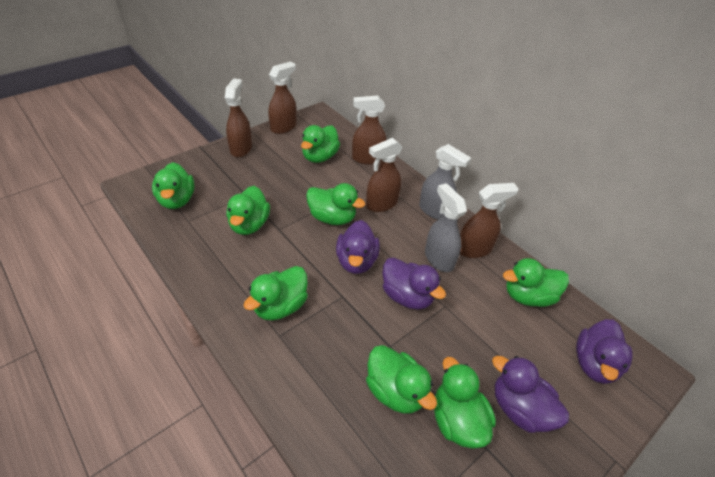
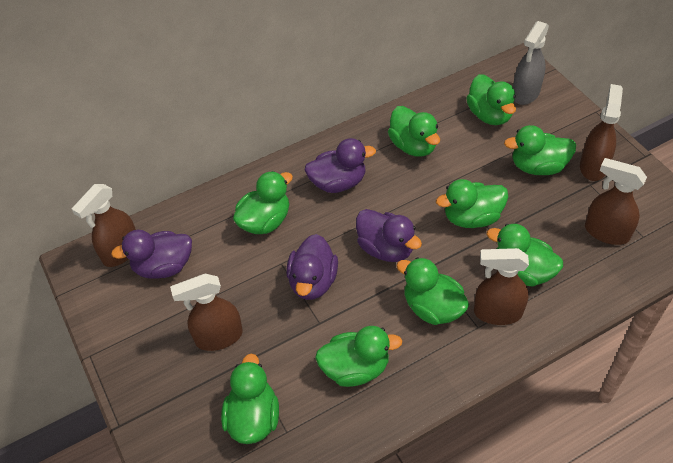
green duck: [152,162,195,209] [226,186,270,235] [243,266,308,321] [301,125,340,163] [306,183,365,225] [366,345,437,414] [434,357,496,449] [503,258,569,307] = 8 -> [221,353,279,444] [233,171,293,234] [315,326,402,387] [388,106,440,157] [396,257,469,325] [436,179,508,228] [466,74,516,125] [487,224,563,287] [504,125,576,175] = 9
grey spray bottle: [419,144,471,220] [425,183,467,272] = 2 -> [513,21,549,105] = 1

